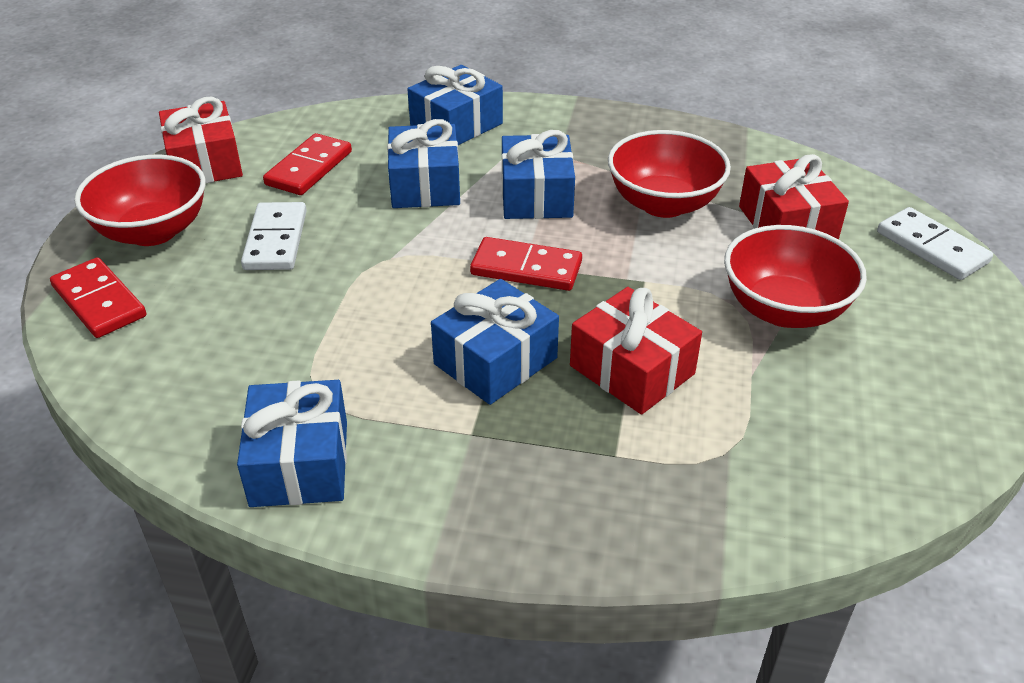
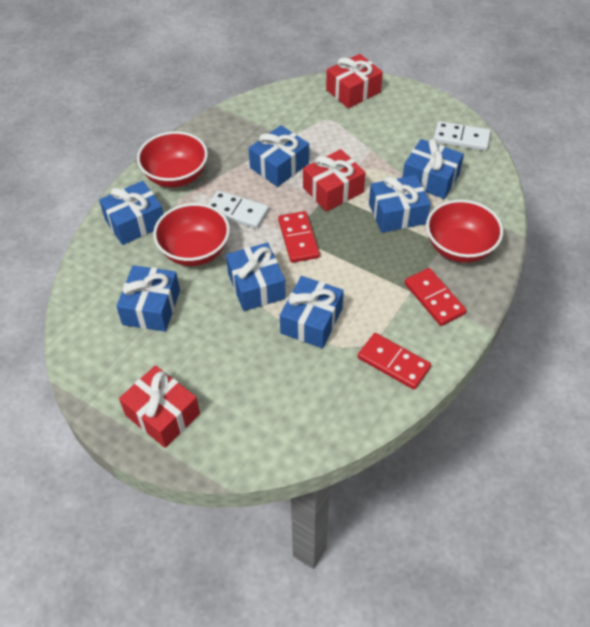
blue gift: [237,380,347,507] [387,119,460,208] [407,65,503,145] [431,279,559,405] [502,130,575,219] = 5 -> [99,181,163,245] [116,265,180,332] [226,243,286,311] [249,125,309,187] [280,276,344,348] [369,175,431,233] [403,138,464,199] = 7

